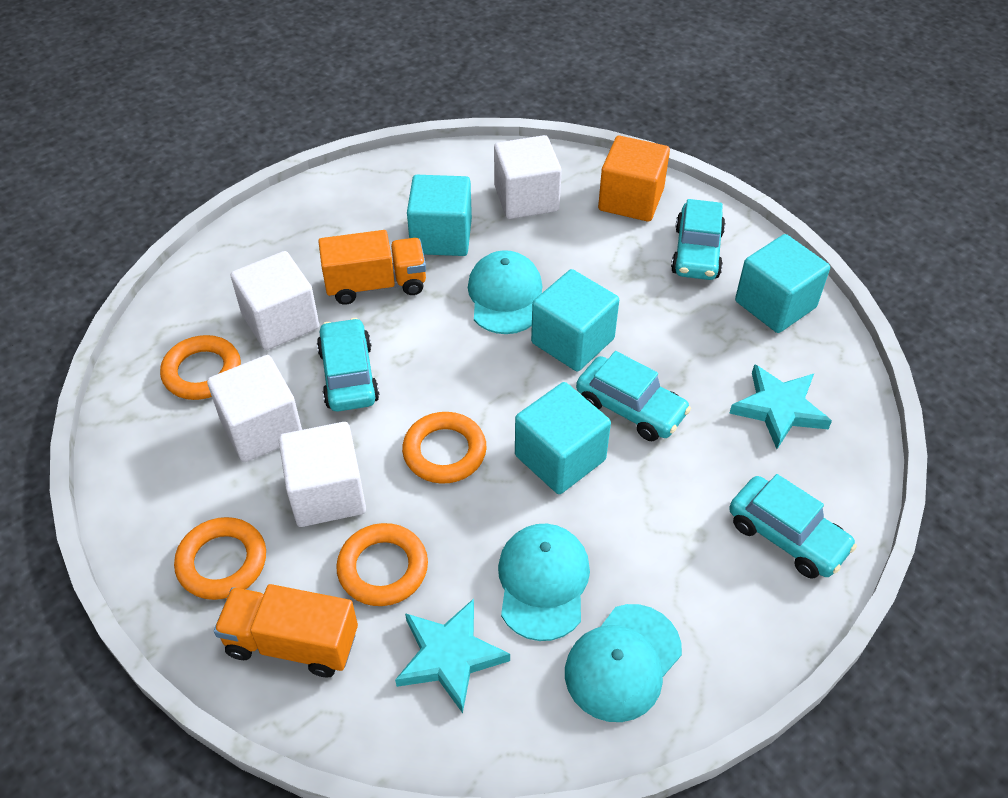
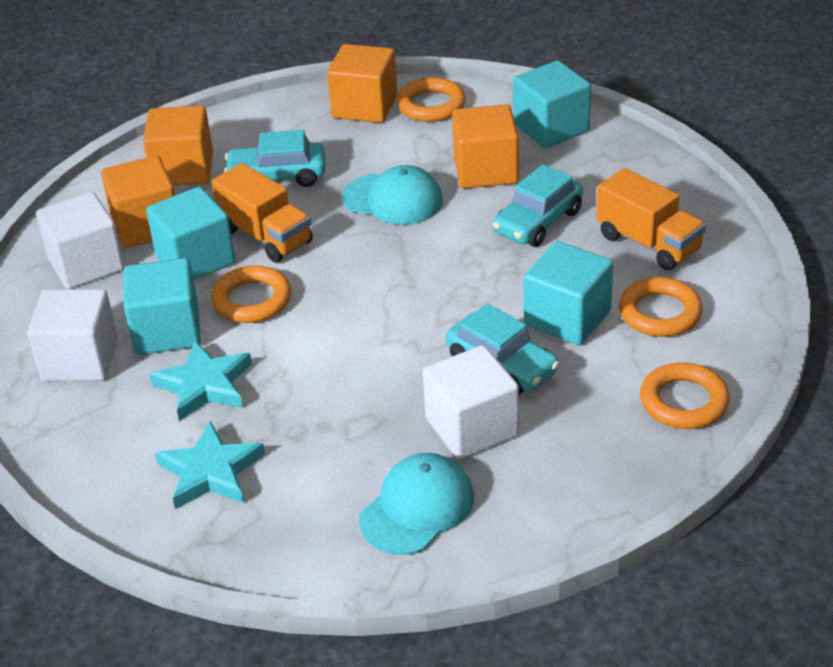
orange cube: [598,136,670,222] = 1 -> [101,156,175,248] [143,105,213,186] [327,44,398,123] [452,104,519,189] = 4
turquoise cap: [468,250,542,334] [498,524,590,641] [565,604,682,722] = 3 -> [342,165,443,225] [359,453,474,555] = 2
turquoise car: [317,318,380,411] [576,351,691,441] [671,199,725,280] [729,474,857,579] = 4 -> [224,130,325,187] [446,303,560,395] [492,165,583,247] = 3
white cube: [207,355,302,462] [231,251,319,350] [279,422,366,527] [494,135,562,219] = 4 -> [27,289,118,381] [36,192,124,289] [423,345,519,459] = 3

